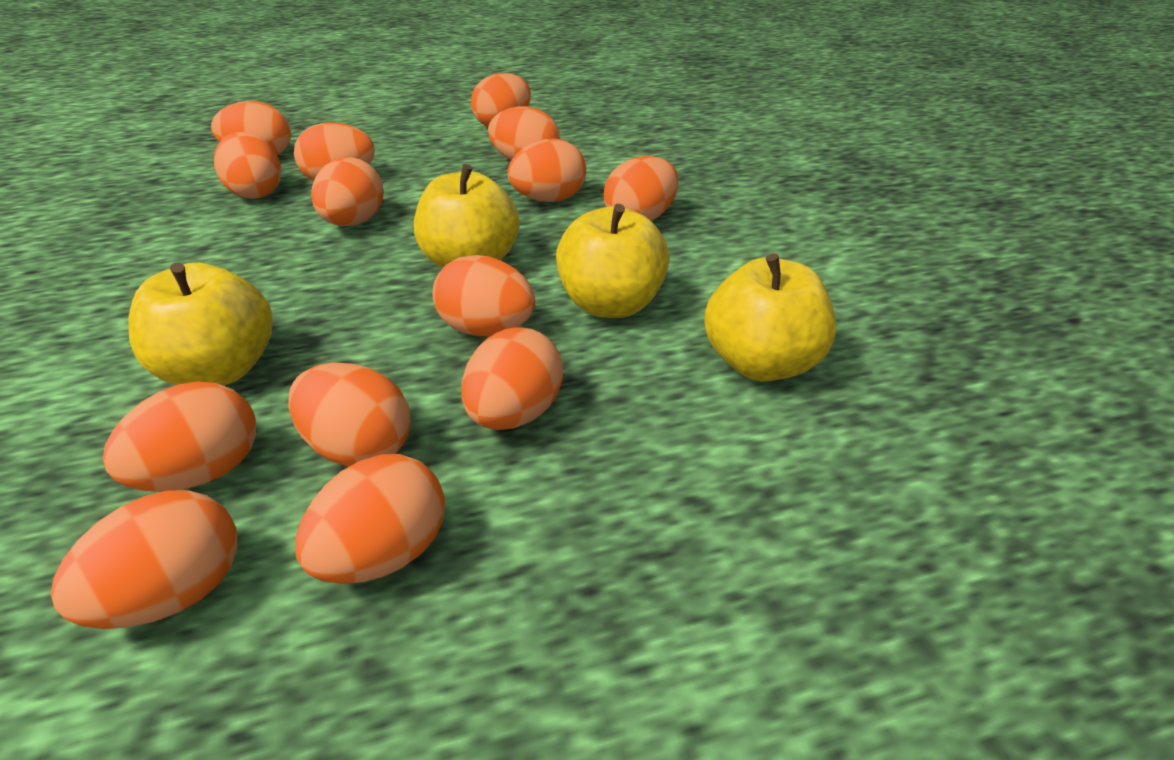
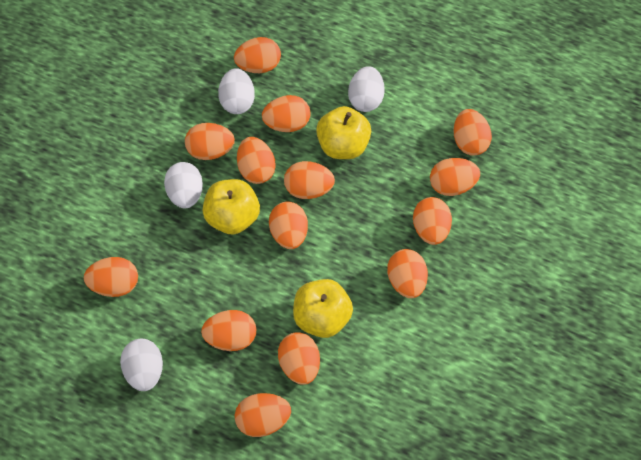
white egg: none = 0 -> [120,339,163,391] [164,162,203,208] [218,68,255,114] [348,66,385,112] = 4
yellow apple: [129,263,273,385] [414,164,520,268] [556,204,670,318] [704,253,836,382] = 4 -> [203,179,260,234] [293,279,353,338] [316,106,371,159] = 3

